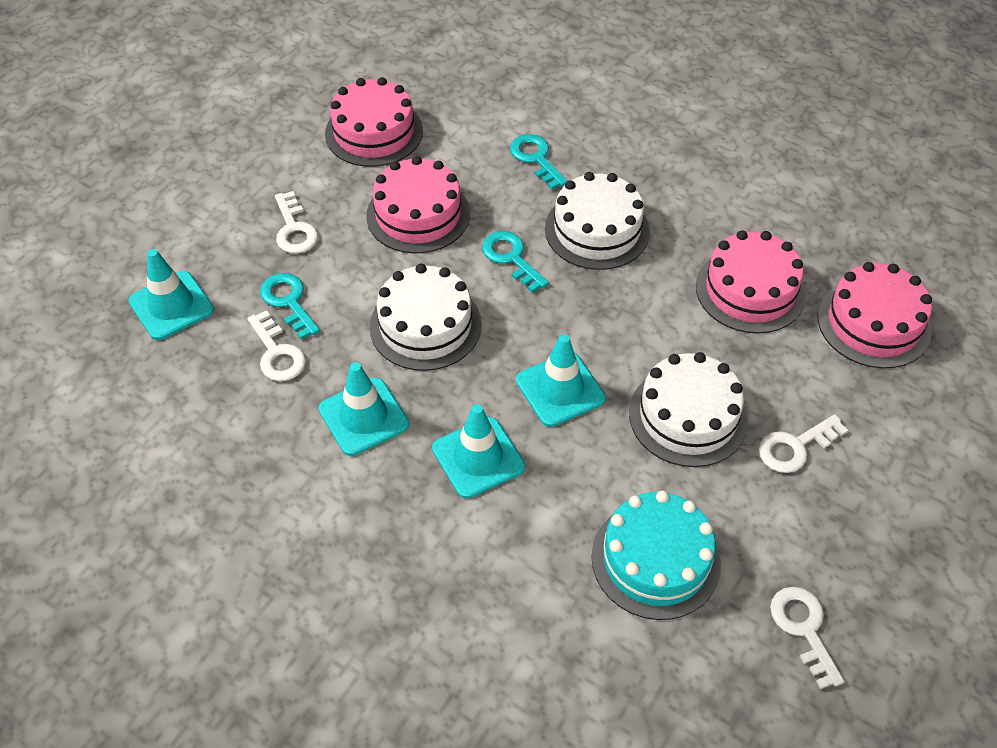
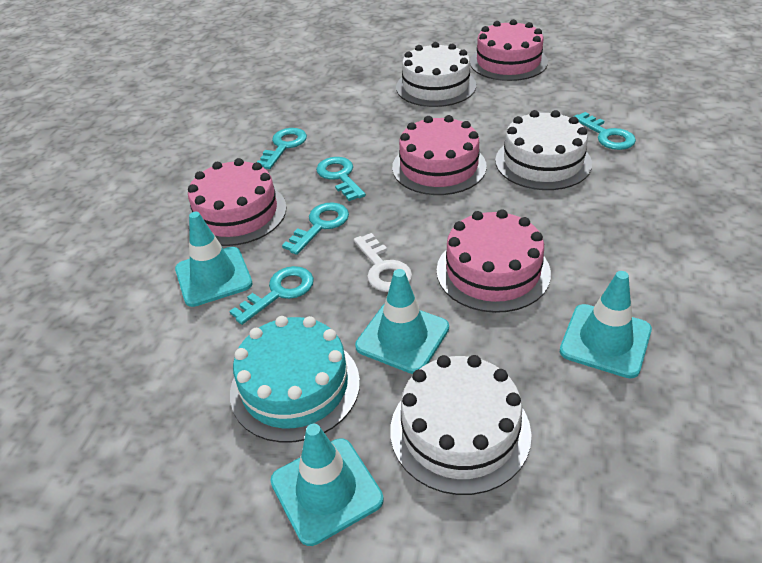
turquoise key: [260,273,320,340] [482,231,549,293] [510,134,567,190] = 3 -> [229,266,314,325] [257,128,307,169] [282,202,349,255] [316,157,366,201] [573,112,636,150] = 5
white key: [247,310,306,381] [275,191,318,254] [759,414,848,473] [770,587,845,689] = 4 -> [354,233,412,292] = 1

